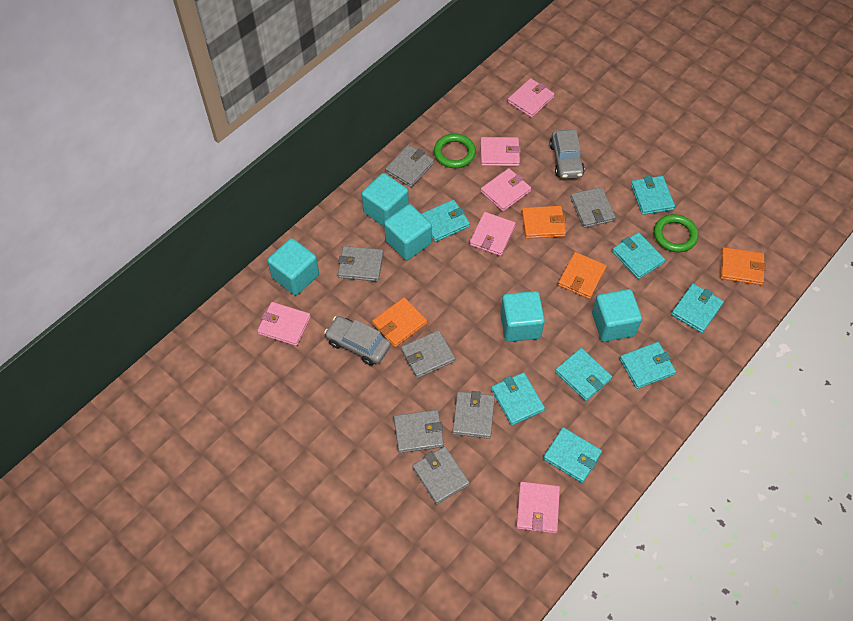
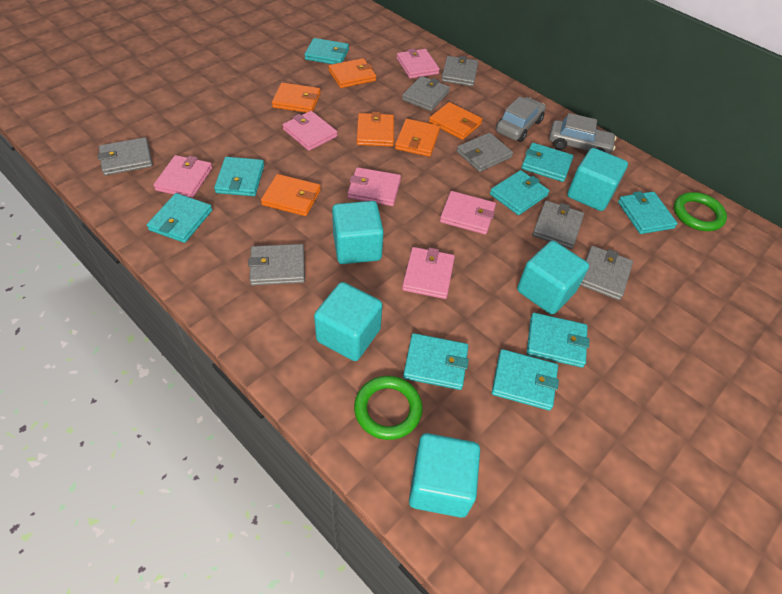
orange wallet: [372,297,427,347] [522,206,566,239] [558,252,606,299] [721,247,766,285] = 4 -> [261,174,321,216] [272,82,321,113] [328,58,376,88] [357,112,394,147] [395,119,440,157] [429,102,483,140] = 6
turquoise wallet: [421,200,470,242] [491,372,545,425] [543,427,602,483] [555,348,612,401] [612,232,665,279] [620,342,676,389] [631,176,675,215] [671,284,724,333] = 8 -> [147,193,212,243] [214,157,264,196] [304,38,349,64] [403,333,469,390] [490,170,549,215] [492,349,559,411] [521,143,574,182] [527,313,589,368] [618,191,678,234] = 9

